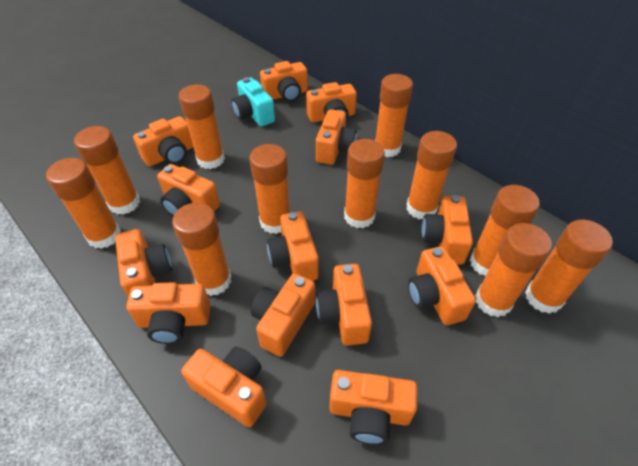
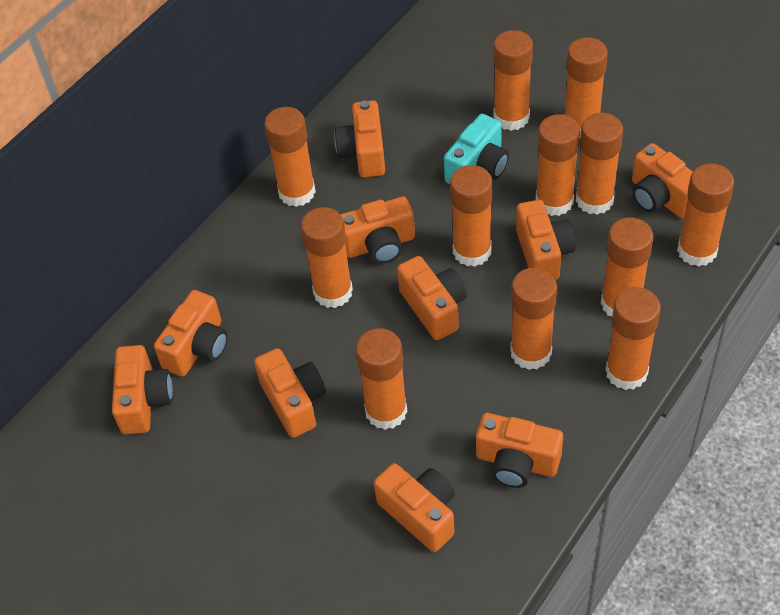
orange camera: [115,229,172,297] [126,282,211,344] [133,116,193,167] [157,164,220,216] [181,347,267,427] [251,273,315,357] [260,61,308,102] [267,211,319,281] [306,82,357,122] [316,109,357,165] [316,264,372,346] [329,370,417,444] [408,246,476,325] [421,195,473,265] = 14 -> [112,345,173,434] [154,290,228,377] [254,348,326,438] [334,101,385,177] [340,196,415,264] [374,463,455,552] [397,256,467,340] [476,413,563,488] [516,200,576,280] [632,143,693,219] = 10
orange glue stick: [46,158,121,249] [74,126,140,215] [172,203,231,296] [179,84,225,169] [249,144,290,234] [344,139,385,228] [375,74,413,157] [407,131,457,219] [470,185,540,276] [475,223,552,317] [525,220,613,314] = 11 -> [264,107,316,207] [301,207,353,308] [356,328,407,430] [450,165,493,267] [493,30,533,131] [510,268,557,370] [536,114,580,216] [564,37,608,136] [576,113,623,215] [601,217,654,316] [606,287,661,390] [677,163,734,267] = 12

